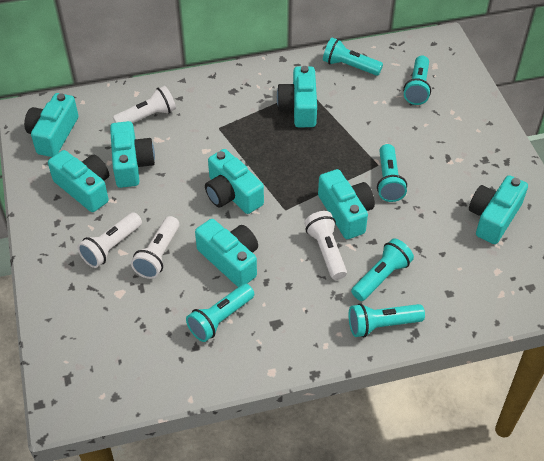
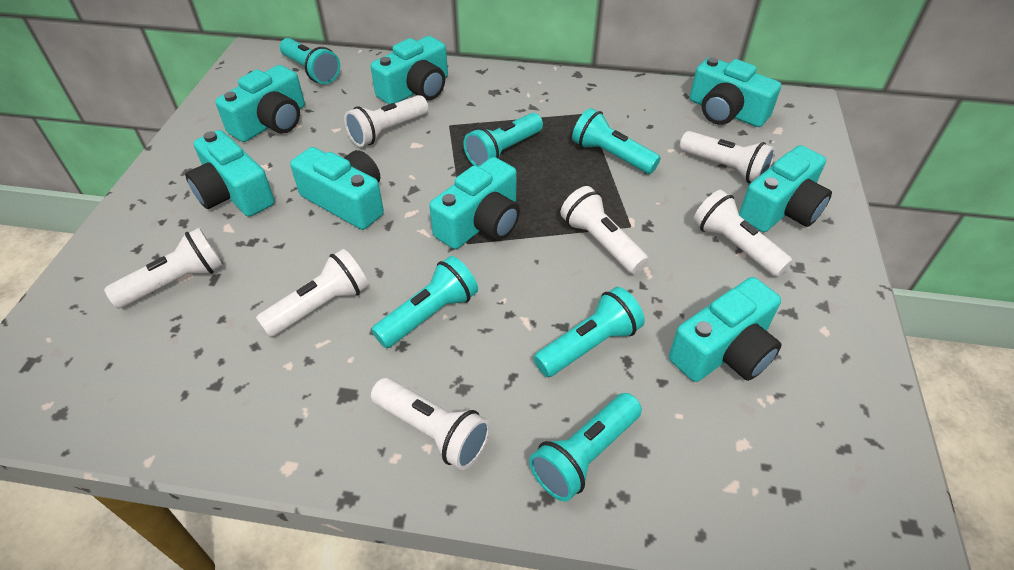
white flashlight: [78,212,142,268] [113,86,176,123] [131,216,179,279] [304,211,347,280] = 4 -> [104,228,223,309] [256,249,369,337] [344,95,428,147] [371,378,491,470] [560,186,649,274] [680,131,776,183] [693,190,793,277] = 7

